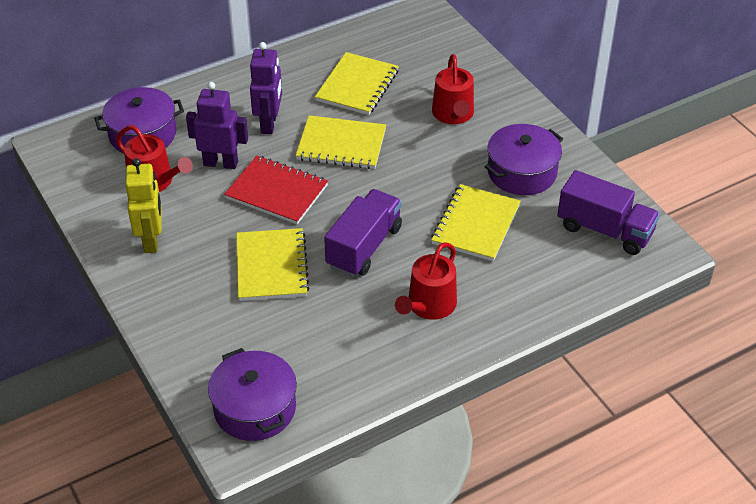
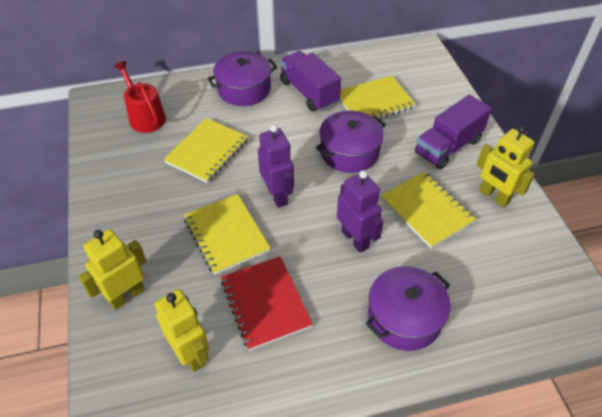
red watering can: [116,125,193,192] [395,242,457,320] [432,54,474,124] = 3 -> [114,61,166,133] = 1
yellow robot: [125,158,162,253] = 1 -> [78,229,147,310] [155,289,209,372] [476,126,535,207] = 3

